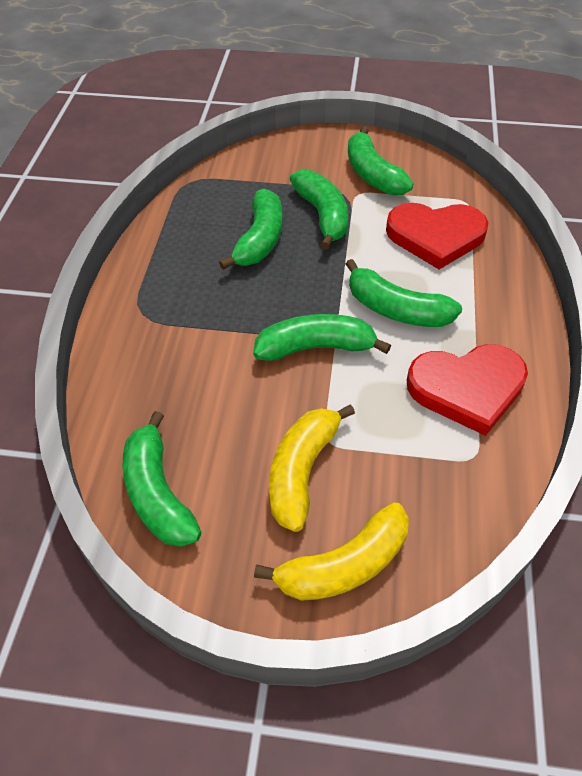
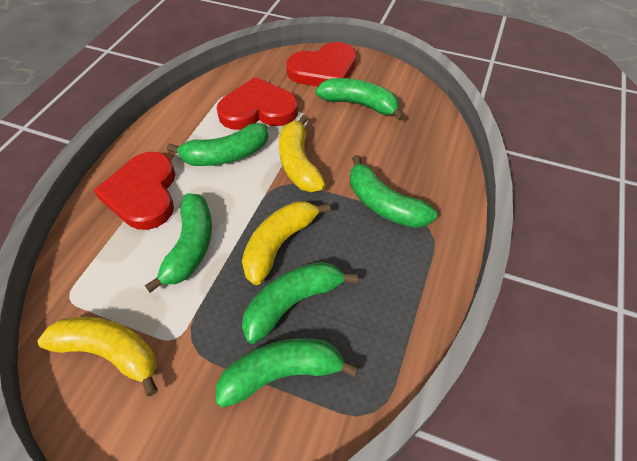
red heart: [386,203,489,269] [407,344,528,436] = 2 -> [94,152,175,230] [217,77,298,130] [286,42,357,87] = 3
yellow banana: [254,502,409,601] [269,404,355,532] = 2 -> [38,317,158,396] [242,201,331,285] [279,114,326,192] = 3

